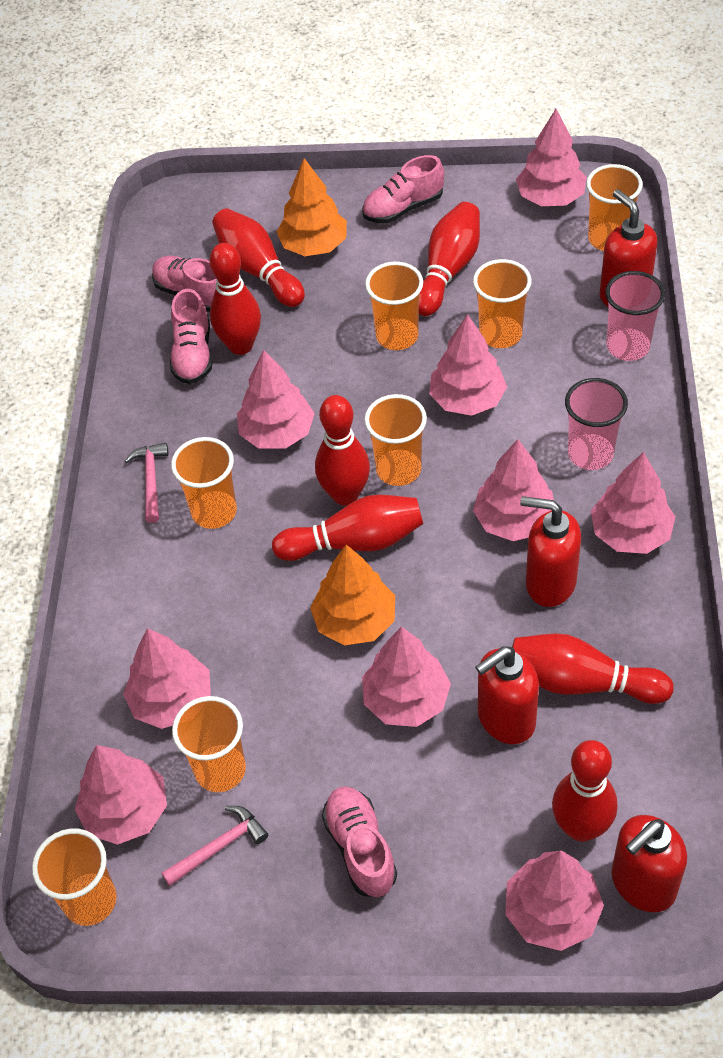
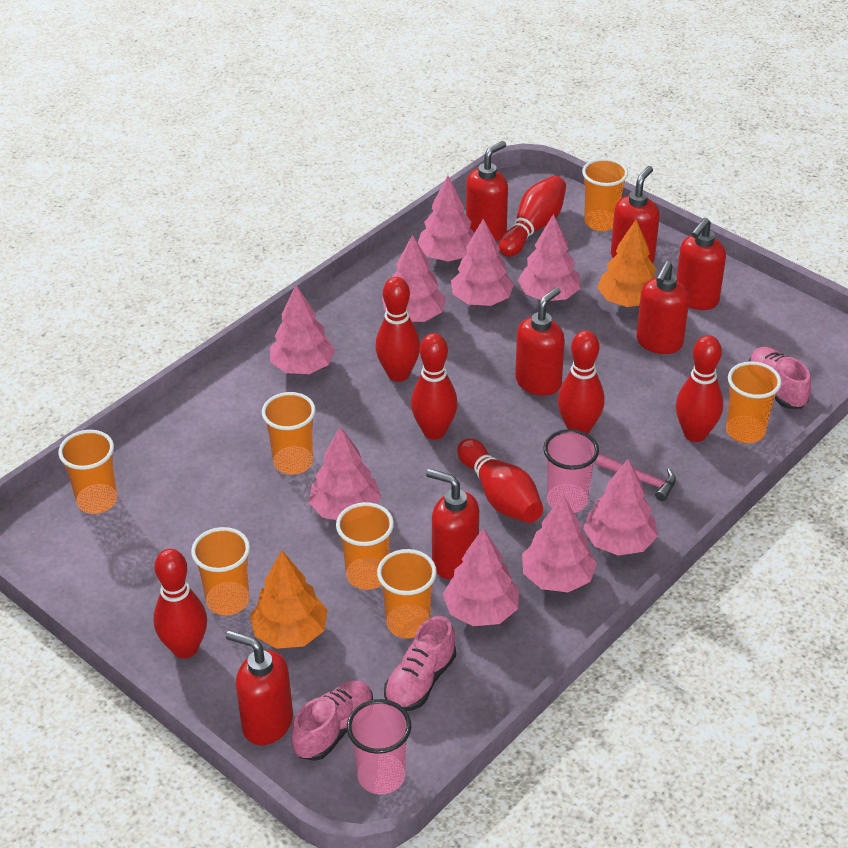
pink hammer: [125,443,169,523] [161,806,268,886] = 2 -> [596,454,676,501] = 1
pink shoe: [152,256,216,312] [170,289,212,384] [322,786,397,897] [362,155,444,223] = 4 -> [291,681,373,761] [384,616,456,711] [748,347,811,409] = 3
red soap dispenser: [475,646,539,744] [520,496,581,607] [600,189,657,306] [612,815,687,912] = 4 -> [226,631,293,745] [426,469,479,579] [466,141,508,241] [515,287,565,396] [611,166,660,263] [636,261,689,354] [677,218,726,310] = 7

